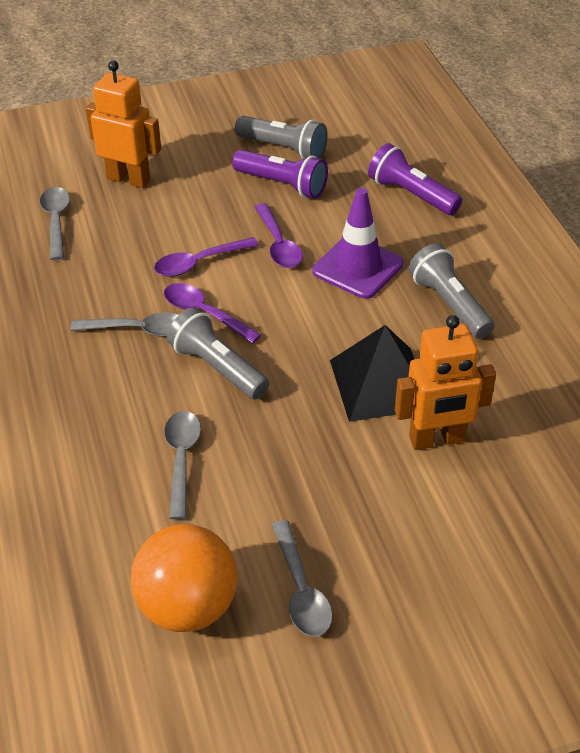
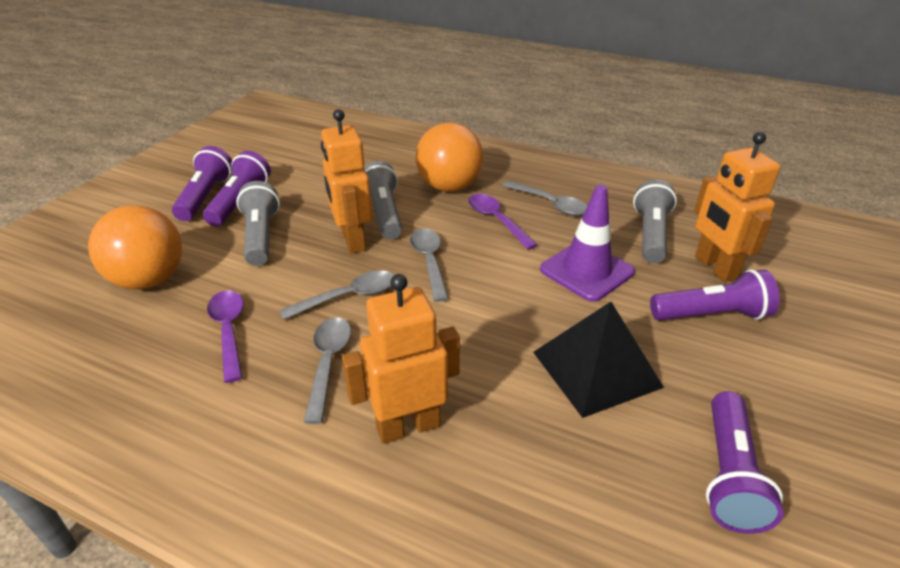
orange ball: [131,524,237,632] = 1 -> [88,205,182,289] [416,122,484,192] = 2
orange robot: [86,60,161,188] [395,315,496,450] = 2 -> [321,109,372,253] [342,274,460,444] [694,132,780,282] = 3
purple flashlight: [232,150,328,198] [368,143,462,215] = 2 -> [172,146,232,221] [203,151,271,226] [650,269,780,320] [706,391,783,534] = 4
purple spoon: [154,237,259,277] [164,283,261,344] [255,203,303,268] = 3 -> [207,291,244,383] [468,194,538,250] = 2

